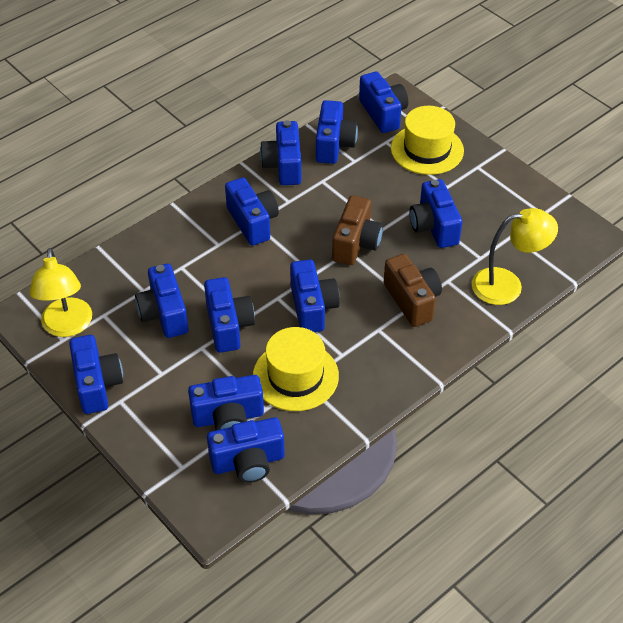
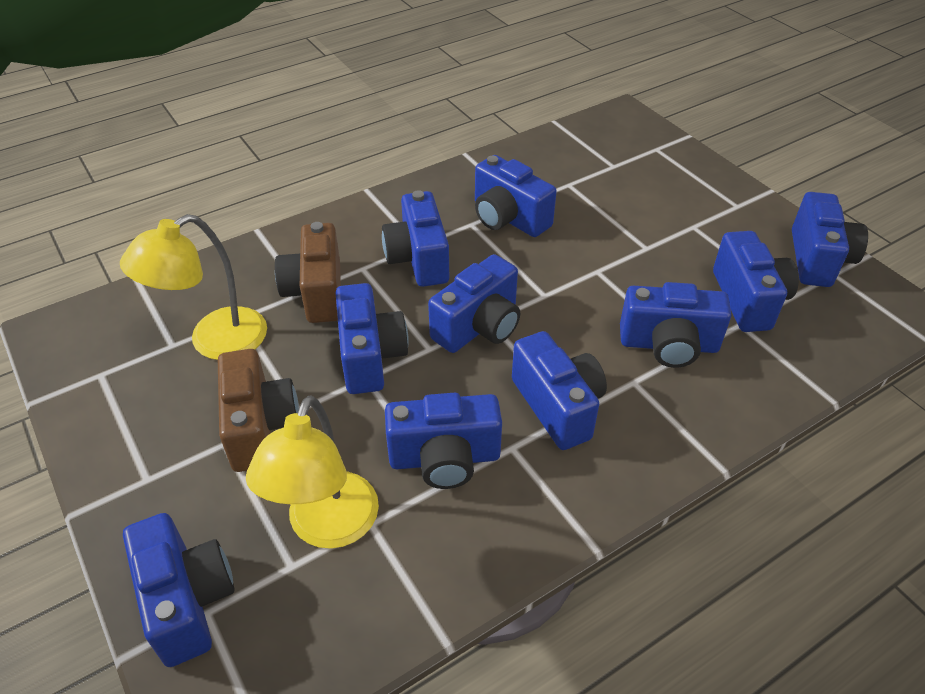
blue camera: [69,335,123,414] [135,264,188,338] [188,375,264,430] [204,277,255,353] [207,417,285,483] [225,178,279,246] [260,120,301,185] [290,260,340,332] [316,100,358,164] [359,72,408,133] [409,179,462,248] = 11 -> [123,513,234,667] [335,283,409,394] [382,190,449,287] [385,393,502,489] [428,254,520,353] [475,155,557,237] [512,331,607,450] [620,282,732,368] [713,231,799,332] [792,192,868,287] = 10
yellow hat: [253,327,339,411] [391,106,464,175] = 2 -> none = 0

